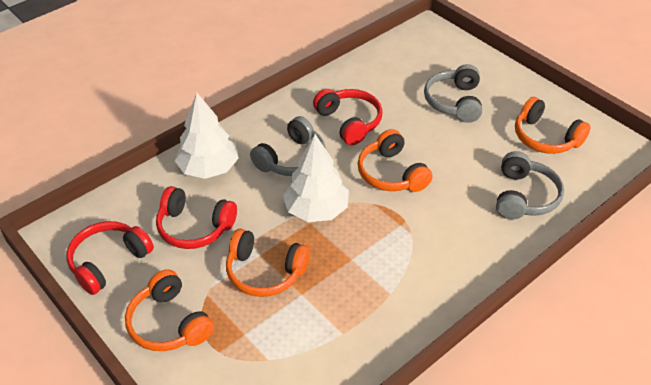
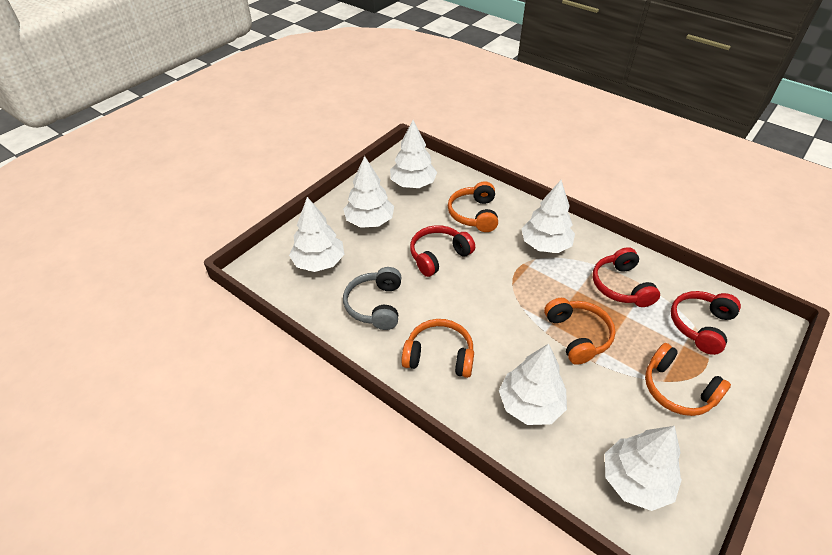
grey headphones: [250,116,326,176] [424,64,482,123] [496,151,564,220] = 3 -> [343,267,401,330] = 1
white tree: [175,93,239,179] [282,134,349,222] = 2 -> [289,197,344,272] [343,156,394,228] [390,120,437,188] [499,344,567,425] [521,180,575,253] [605,426,682,511] = 6

